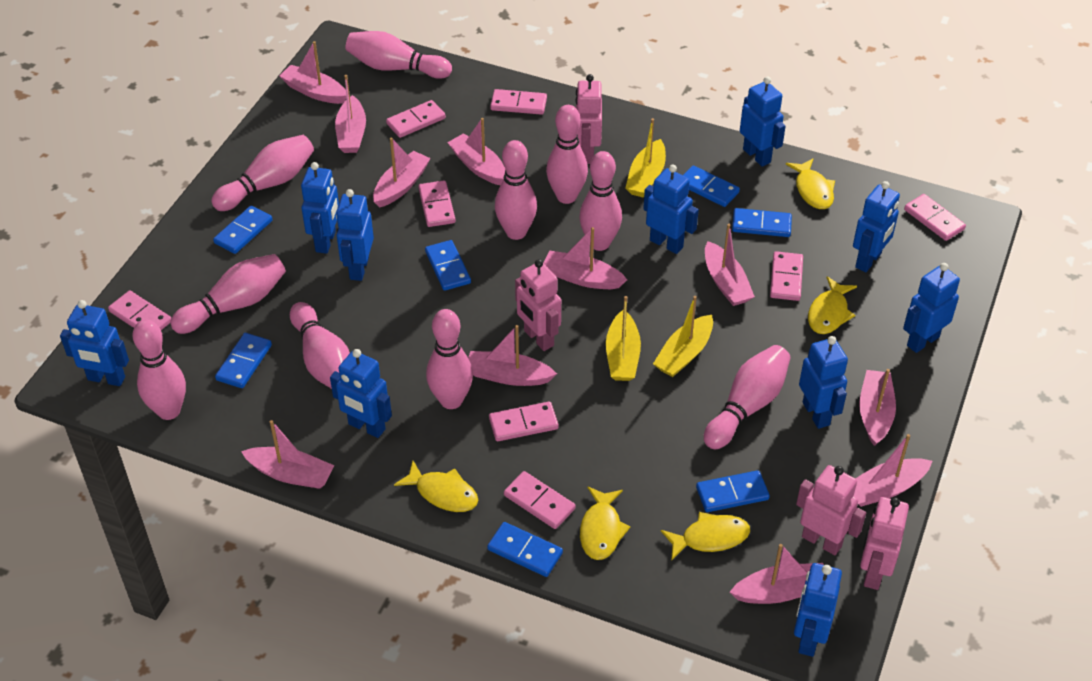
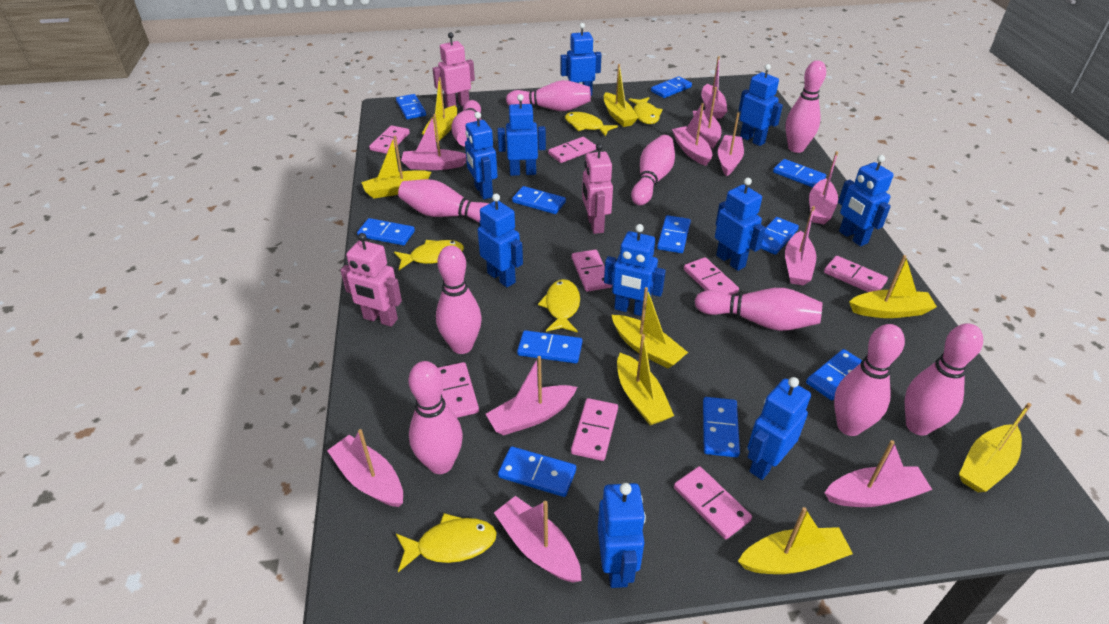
blue domino: [213,206,273,254] [215,333,272,388] [425,240,471,291] [487,522,563,577] [683,165,740,207] [696,470,770,512] [732,208,792,237] = 7 -> [357,218,415,245] [396,94,426,119] [498,446,576,497] [512,186,566,214] [517,330,583,363] [651,76,692,98] [657,215,691,253] [703,397,740,457] [761,217,799,255] [773,159,826,188] [806,349,862,400] = 11
pink robot: [515,259,561,351] [576,74,602,164] [796,465,866,555] [860,497,909,590] = 4 -> [340,233,402,327] [432,32,475,108] [582,143,613,234] = 3
yellow boat: [606,296,641,381] [625,118,666,198] [653,296,713,377] = 3 -> [361,136,431,199] [422,77,457,142] [604,64,638,127] [612,287,688,369] [617,334,674,425] [738,507,853,574] [849,255,937,318] [959,403,1031,492] = 8

